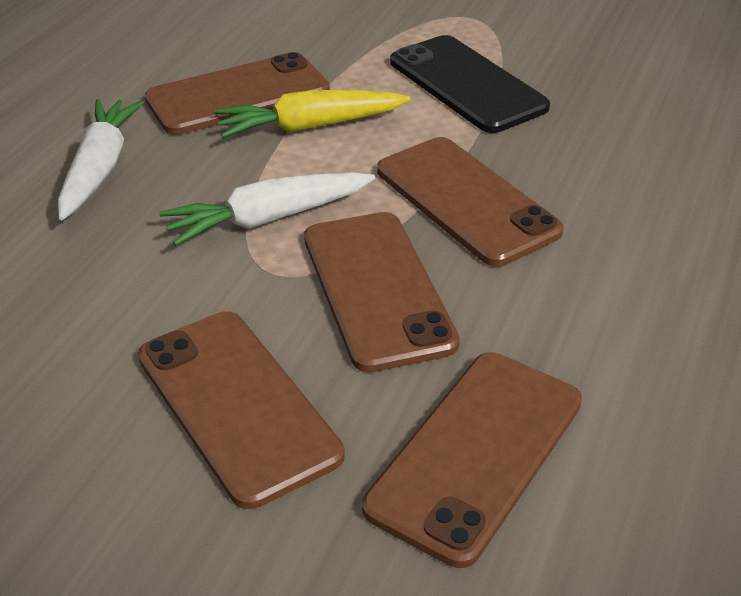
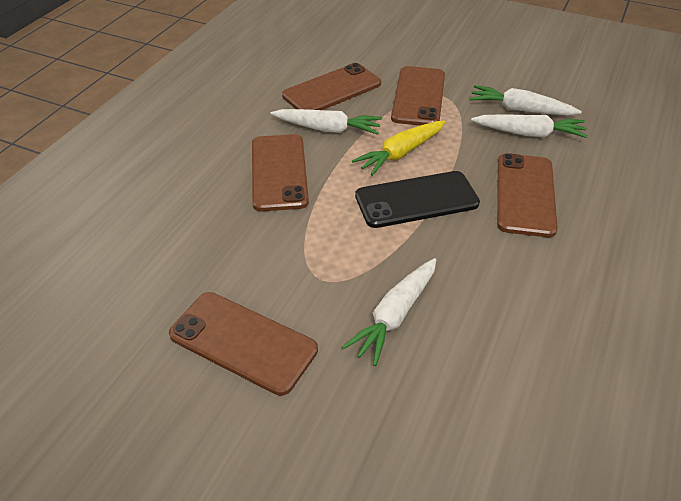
white carrot: [57,99,144,220] [159,173,375,246] = 2 -> [270,109,382,135] [342,258,436,366] [470,85,582,116] [471,114,588,138] = 4

